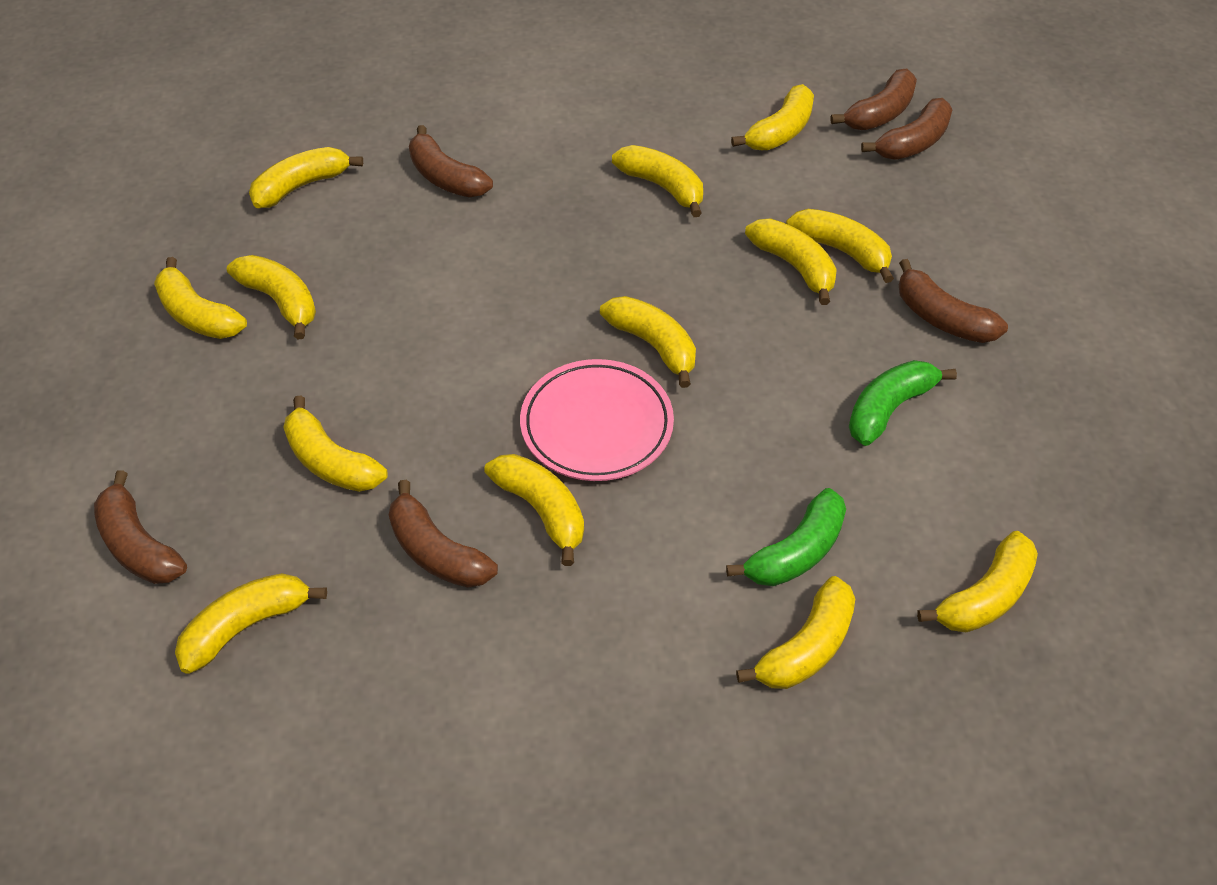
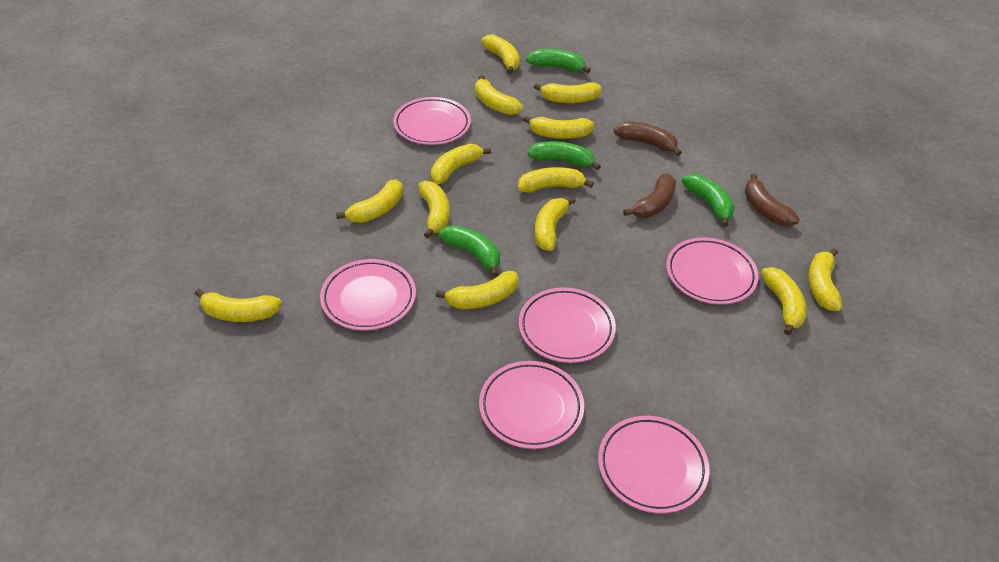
brown banana: [94,470,187,584] [389,480,498,588] [409,125,493,197] [830,68,917,130] [861,98,952,159] [899,259,1008,343] = 6 -> [614,122,682,156] [623,173,676,218] [744,173,799,227] = 3
green banana: [726,488,846,586] [849,360,957,446] = 2 -> [439,225,500,277] [526,49,591,73] [528,141,601,170] [681,174,735,227] = 4
pink plate: [520,359,674,481] = 1 -> [320,259,416,331] [393,97,471,145] [479,361,584,449] [519,287,616,363] [598,416,710,514] [666,238,759,305] = 6

